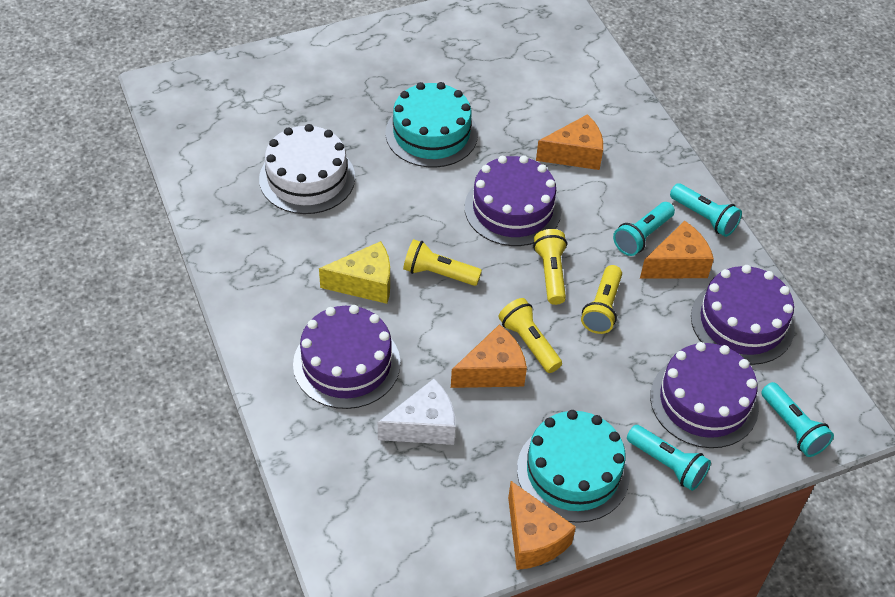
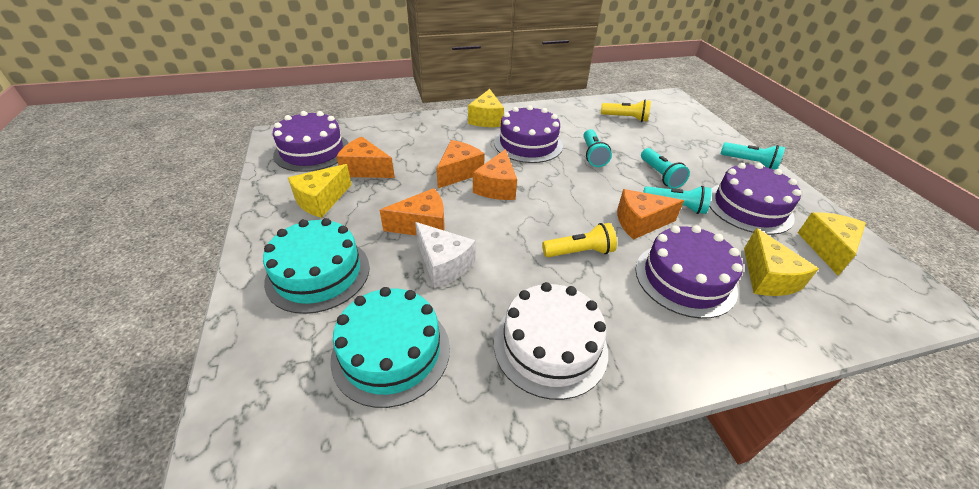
orange cheese: [451,324,527,388] [508,481,576,570] [536,114,603,170] [640,221,714,279] = 4 -> [336,137,395,178] [380,188,445,236] [437,140,485,188] [473,149,517,200] [617,189,684,240] = 5
yellow cheese: [319,241,390,304] = 1 -> [288,164,352,218] [468,89,504,127] [744,228,819,296] [798,212,866,276] = 4
yellow flashlight: [403,239,482,286] [499,298,562,373] [533,229,567,305] [581,265,622,334] = 4 -> [542,223,617,257] [601,100,651,122] = 2

